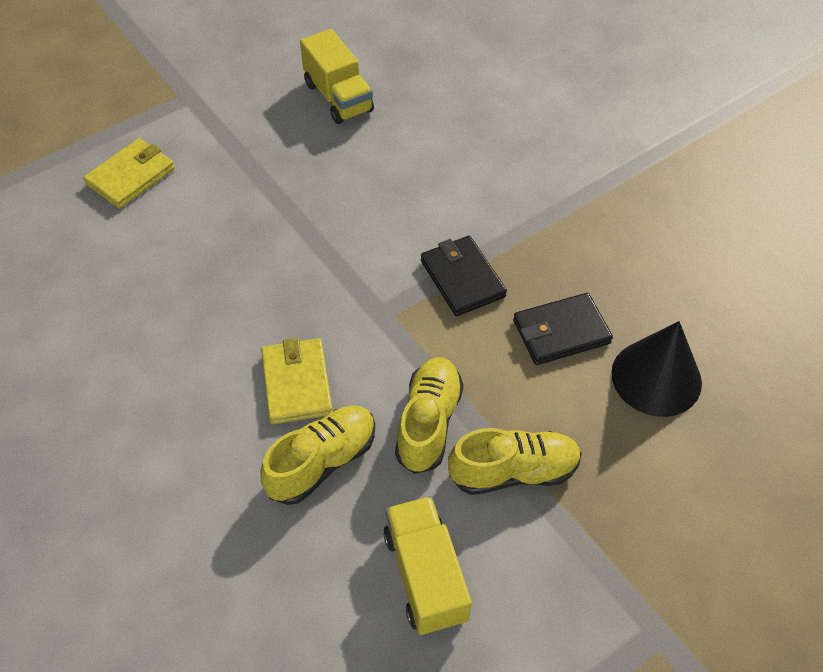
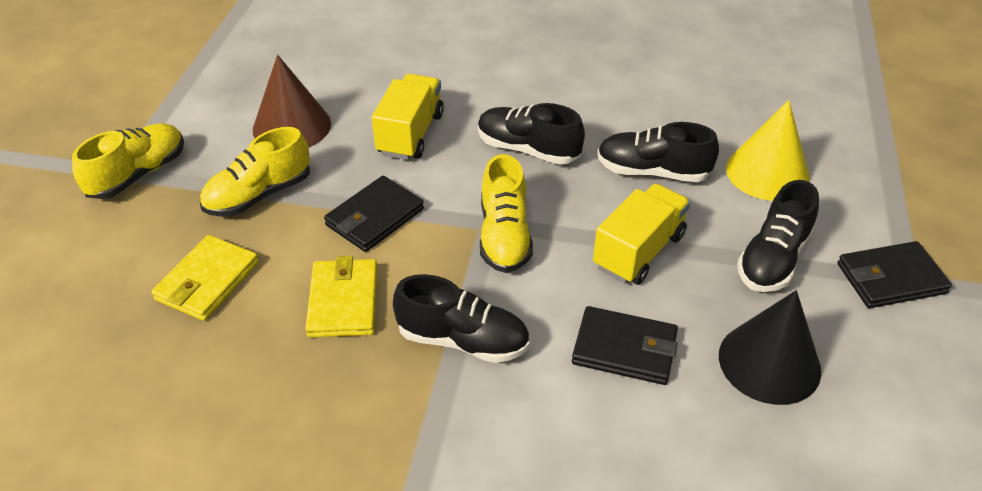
black shoe: none = 0 -> [393,274,530,363] [478,103,585,165] [597,122,719,182] [737,180,819,292] = 4
black wallet: [421,236,507,316] [513,293,613,365] = 2 -> [324,176,424,252] [572,306,678,385] [837,241,952,308] = 3
brown cone: none = 0 -> [253,55,331,148] = 1
yellow cone: none = 0 -> [726,100,810,201] = 1

